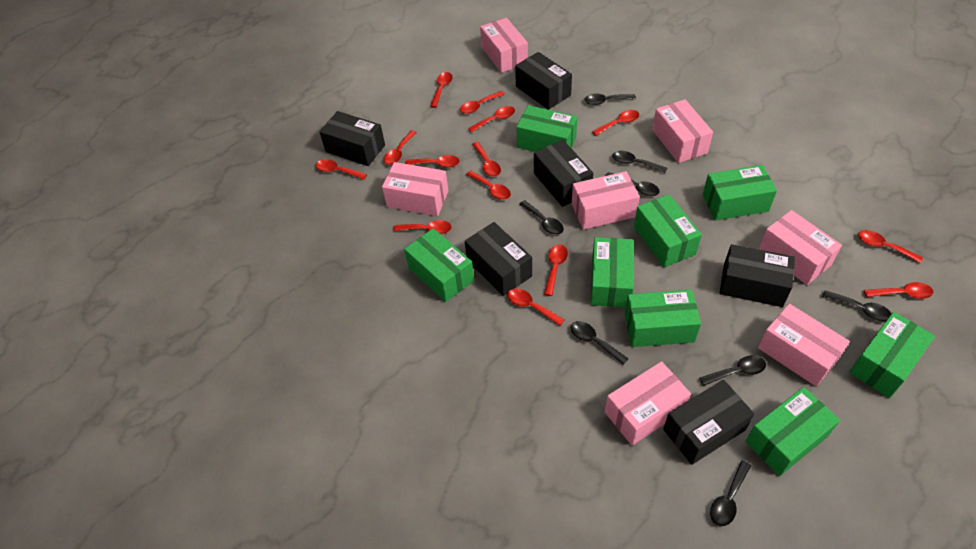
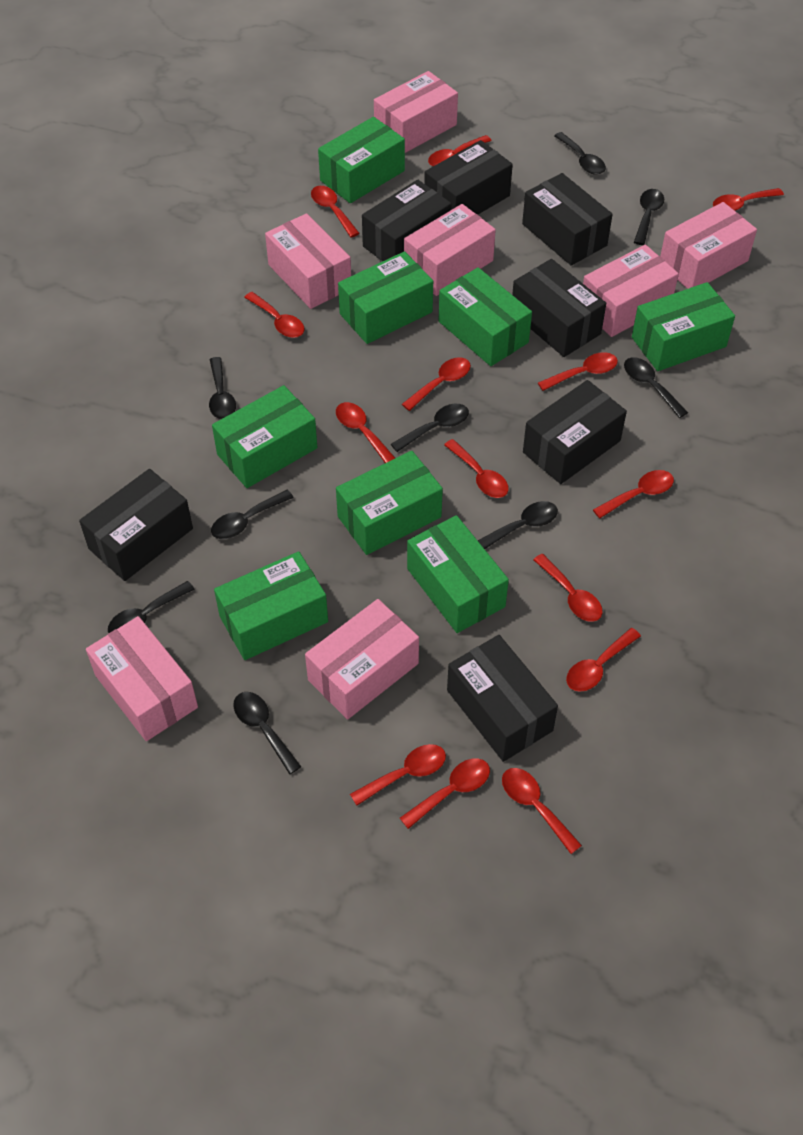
black box: [319,111,385,166] [465,222,532,296] [515,52,572,110] [534,140,593,207] [663,380,754,465] [720,244,795,307] = 6 -> [79,469,193,581] [362,180,451,261] [424,140,513,215] [447,635,558,762] [512,259,606,357] [522,173,613,266] [523,380,627,484] = 7
black spoon: [519,200,564,235] [570,321,629,365] [584,94,636,105] [606,172,660,196] [612,151,667,173] [699,355,766,386] [710,460,751,526] [822,290,891,322] = 8 -> [108,581,195,633] [209,357,236,419] [211,490,294,539] [233,692,301,774] [391,404,469,452] [478,501,558,549] [554,132,606,175] [624,357,688,418] [634,189,664,245] = 9

